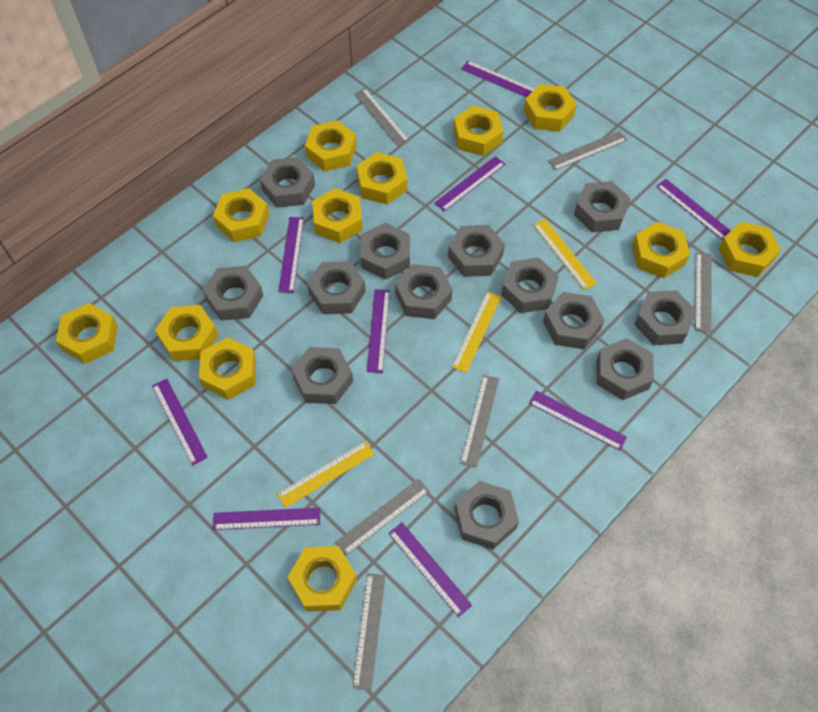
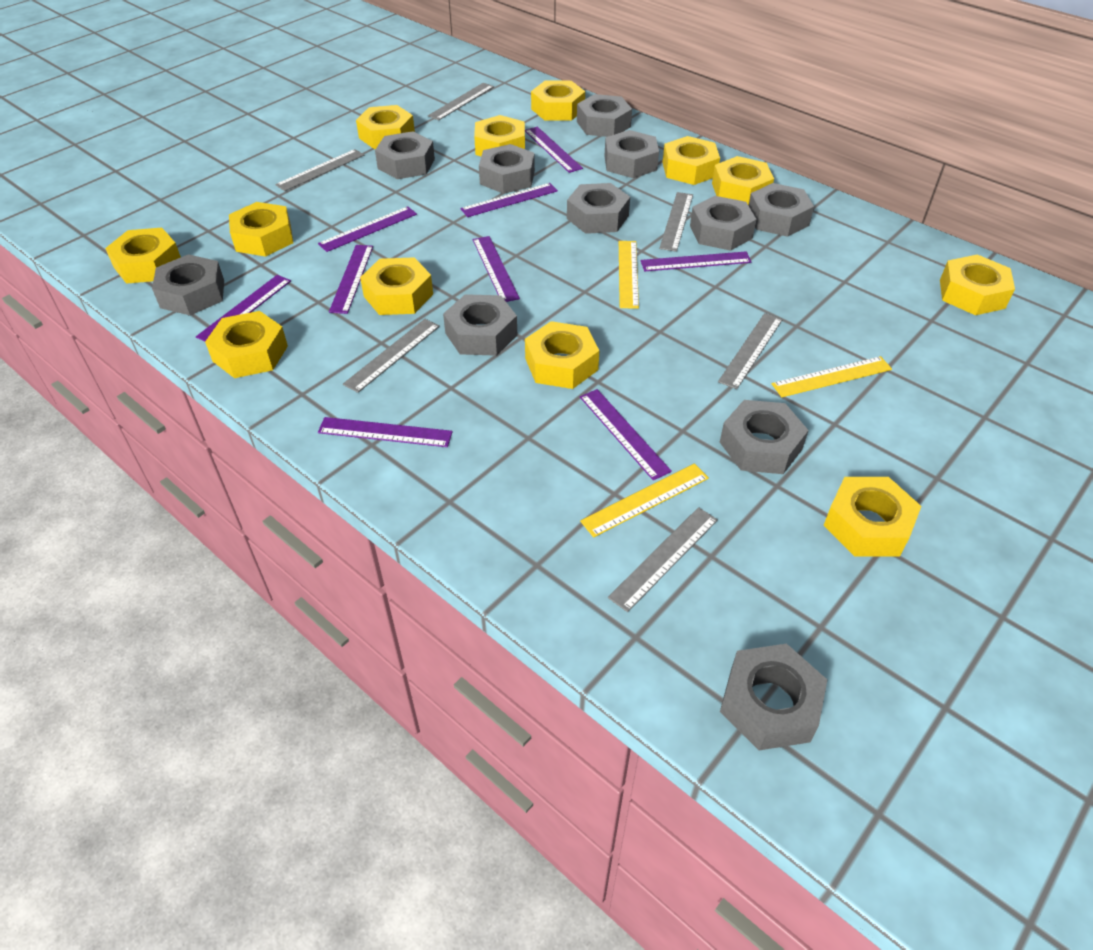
grey nut: [203,266,263,321] [260,157,315,208] [292,347,353,404] [307,261,366,314] [361,223,410,280] [395,264,453,319] [448,225,505,277] [455,481,519,549] [501,257,559,313] [543,292,604,349] [574,181,631,232] [597,338,654,400] [634,290,697,345] = 13 -> [152,254,224,315] [375,131,435,179] [443,294,517,356] [479,144,535,194] [567,183,630,234] [577,94,632,137] [604,130,659,178] [690,196,757,251] [720,400,809,474] [720,644,827,750] [749,183,814,237] = 11

